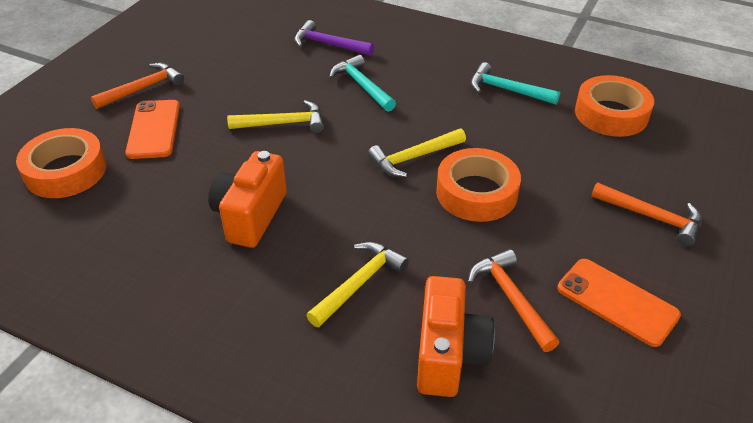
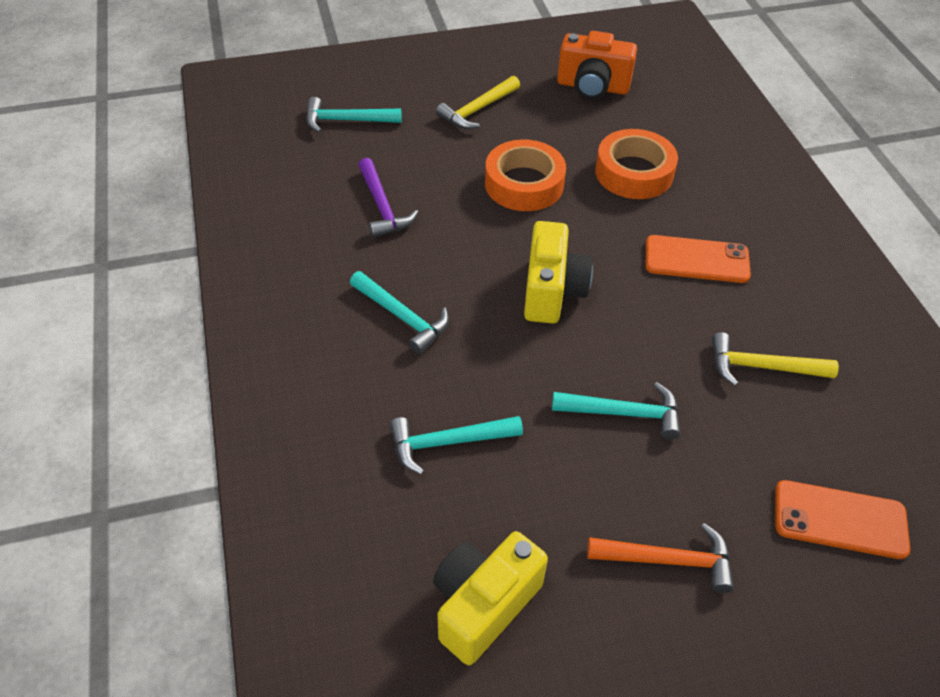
orange camera: [208,151,287,248] [417,276,495,397] = 2 -> [557,31,637,99] = 1
orange hammer: [91,63,184,109] [468,249,559,352] [591,182,702,247] = 3 -> [587,523,734,593] = 1
orange tape: [16,128,106,198] [436,148,521,222] [575,75,654,137] = 3 -> [485,139,566,211] [595,129,678,199] = 2
turquoise hammer: [329,55,396,112] [471,62,560,105] = 2 -> [306,97,402,133] [350,271,449,354] [390,416,523,475] [552,382,680,440] = 4
yellow camera: none = 0 -> [433,531,548,665] [524,221,593,324] = 2
yellow hammer: [227,100,324,133] [306,242,409,327] [368,129,466,177] = 3 -> [436,76,520,129] [712,332,839,386] = 2

